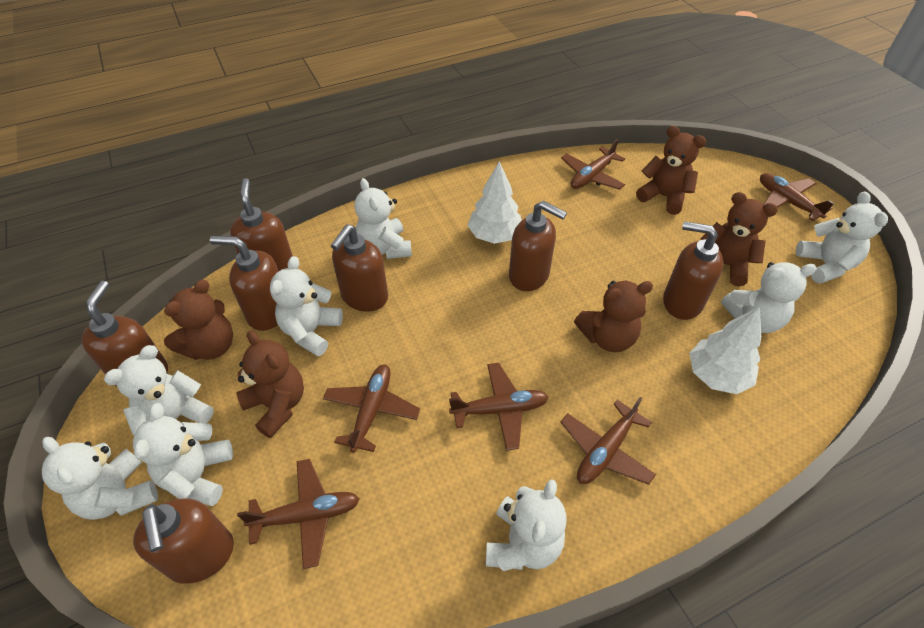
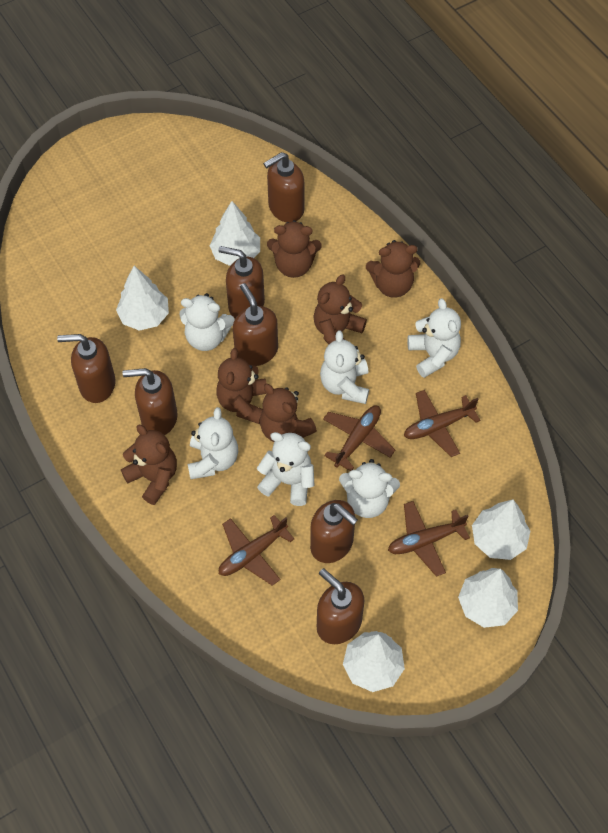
brown plane: [237,459,359,569] [323,364,420,453] [449,363,548,451] [560,397,656,485] [561,139,625,190] [760,173,834,221] = 6 -> [219,515,294,586] [323,405,395,471] [388,501,470,577] [404,390,481,457] = 4
brown teddy bear: [164,280,233,360] [236,331,304,438] [574,280,653,352] [636,126,706,215] [701,192,778,287] = 5 -> [121,424,177,505] [217,348,267,424] [260,384,317,442] [267,220,322,278] [313,274,367,344] [366,240,420,298] = 6
white teddy bear: [42,437,158,520] [104,345,214,435] [133,403,233,506] [270,256,343,356] [354,178,412,259] [486,479,567,571] [721,262,817,333] [796,191,888,284] = 8 -> [179,293,235,351] [188,407,238,479] [257,432,315,506] [320,331,369,404] [339,459,400,518] [407,298,461,378] = 6
white tree: [468,161,522,244] [689,307,761,394] = 2 -> [116,266,169,331] [210,201,260,266] [343,631,405,692] [458,568,518,628] [472,500,530,560] = 5

